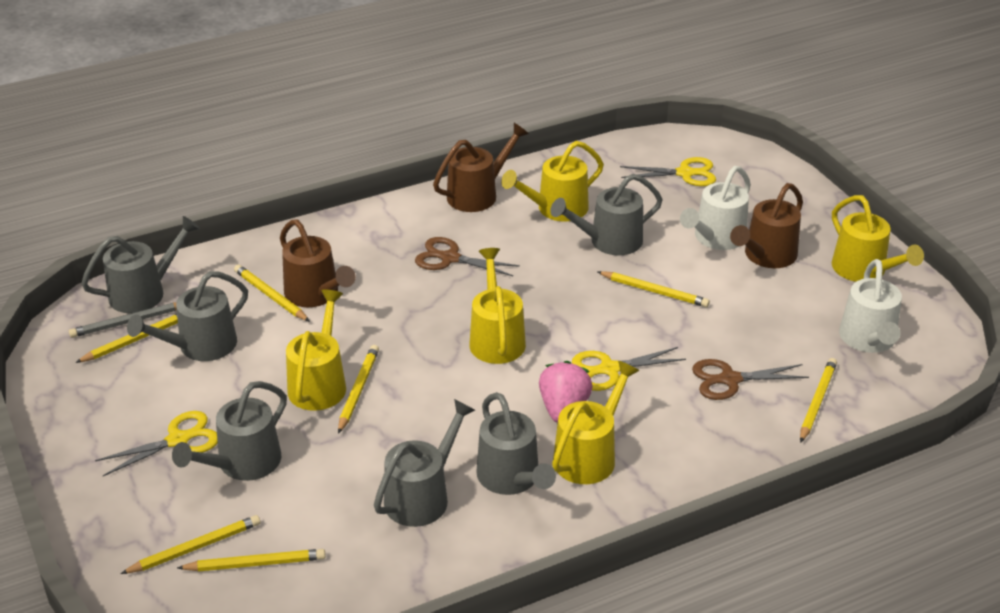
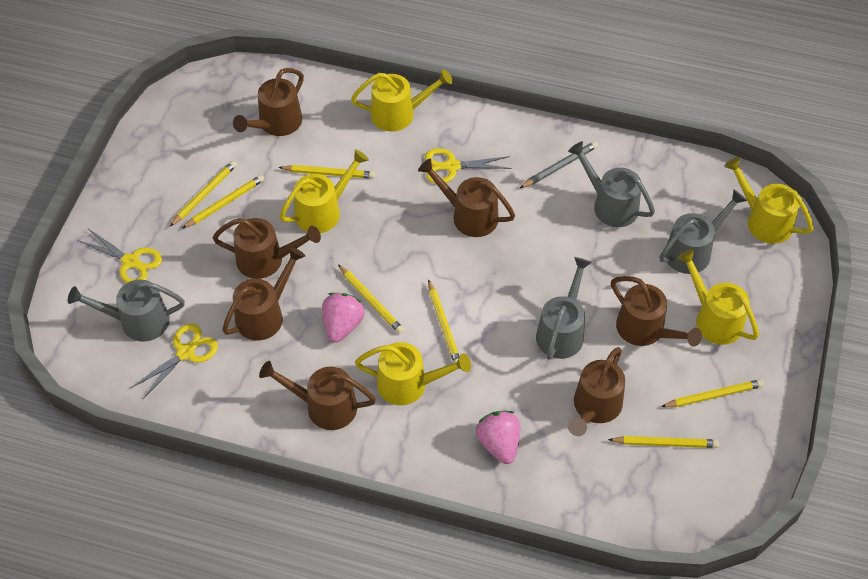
brown scissors: [415,237,520,276] [692,359,809,400] = 2 -> none = 0
brown watering can: [280,219,356,307] [433,123,529,212] [730,183,803,268] = 3 -> [213,218,321,279] [222,247,305,341] [233,68,304,136] [259,361,376,430] [418,159,515,237] [568,347,625,436] [611,276,702,347] = 7
grey watering can: [81,216,200,313] [127,271,248,361] [172,381,287,481] [374,399,475,527] [476,392,556,495] [550,174,663,255] = 6 -> [68,280,185,342] [536,257,592,360] [568,142,655,227] [660,189,747,274] = 4
pink strawberry: [539,361,593,423] = 1 -> [322,293,364,343] [476,411,520,464] = 2
white watering can: [680,166,751,250] [839,259,902,353] = 2 -> none = 0

